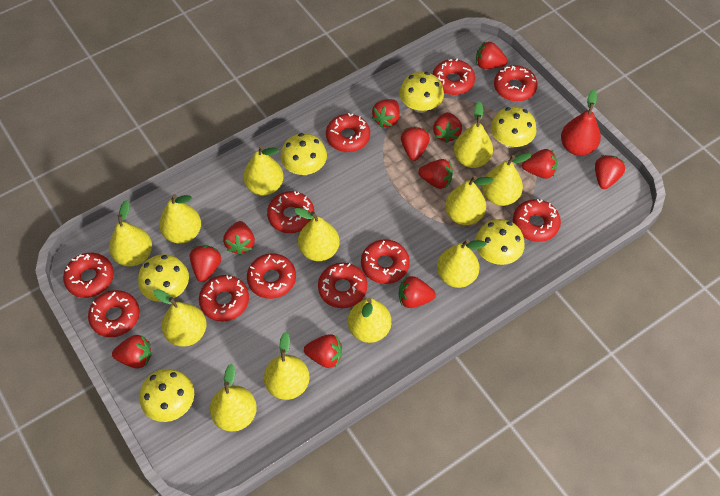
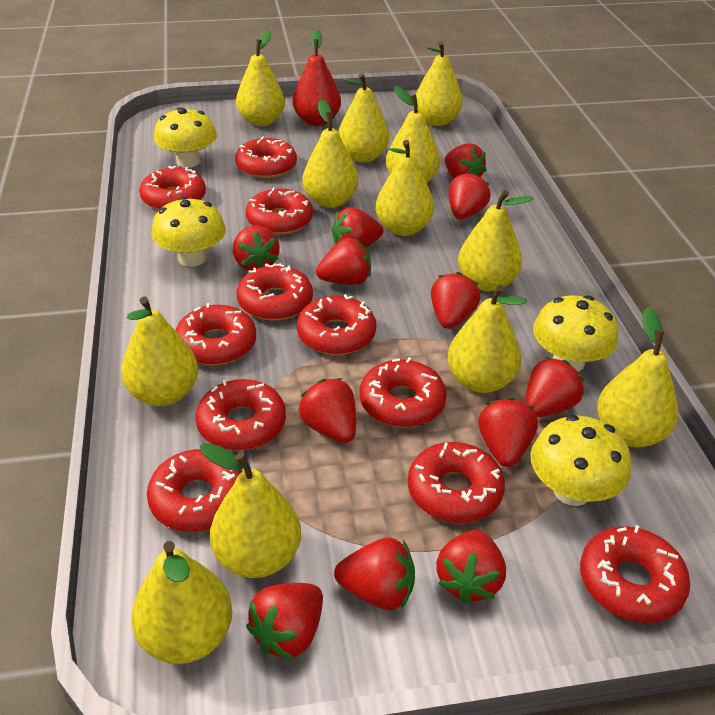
yellow mushroom: [138,254,189,302] [140,369,194,422] [281,133,327,175] [400,72,444,113] [475,219,525,265] [491,106,536,148] = 6 -> [152,197,226,267] [154,107,217,168] [530,415,631,506] [533,295,618,372] = 4

